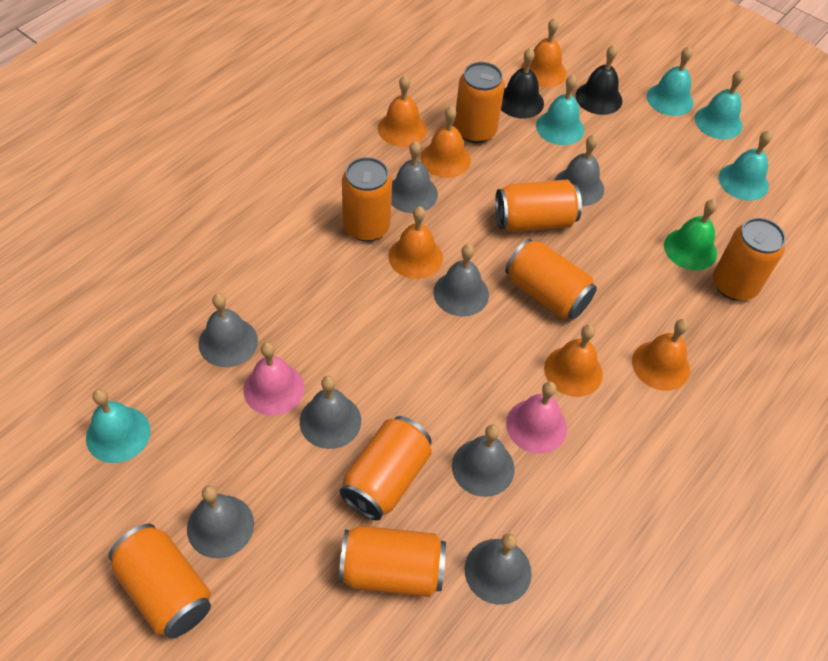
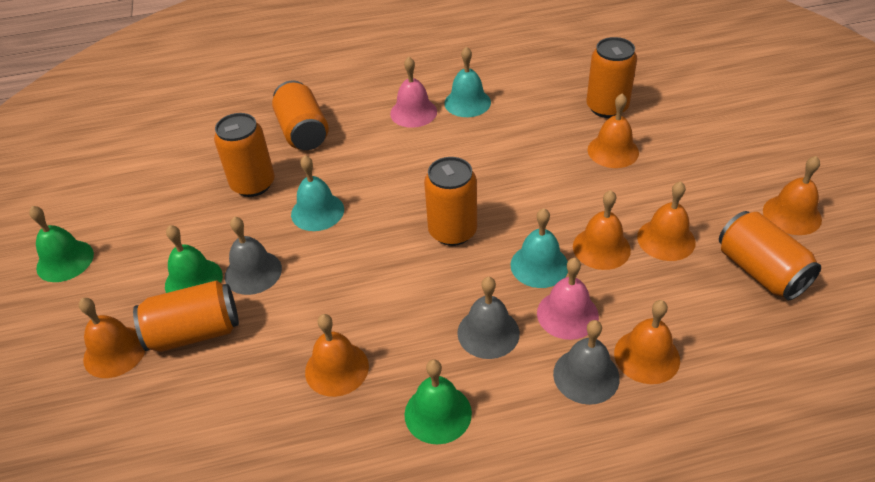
black bell: [501,48,544,118] [575,45,622,115] = 2 -> none = 0
green bell: [664,199,718,270] = 1 -> [29,206,94,282] [165,225,223,293] [404,359,472,445] = 3
grey bell: [187,485,254,558] [199,293,258,367] [300,376,361,449] [391,141,438,213] [433,244,489,317] [452,424,515,497] [465,533,532,605] [554,135,604,206] = 8 -> [225,216,282,295] [457,277,520,359] [553,320,620,405] = 3
orange bell: [378,75,427,147] [389,206,443,279] [421,106,471,178] [521,18,567,88] [544,325,603,397] [632,319,690,391] = 6 -> [79,298,145,378] [305,314,369,397] [573,190,631,270] [588,94,639,168] [614,300,680,384] [637,181,696,261] [763,156,822,235] = 7
orange can: [109,524,211,639] [339,526,446,597] [340,416,432,521] [342,157,392,241] [454,62,505,143] [495,180,582,232] [505,239,597,319] [713,218,786,301] = 8 -> [133,280,239,352] [214,113,275,197] [272,80,329,150] [424,157,477,246] [587,37,637,118] [719,211,821,300] = 6
turquoise bell: [86,389,151,463] [536,75,584,145] [647,46,693,116] [695,70,744,139] [719,130,772,201] = 5 -> [291,155,344,231] [444,46,491,117] [510,208,568,288] = 3

